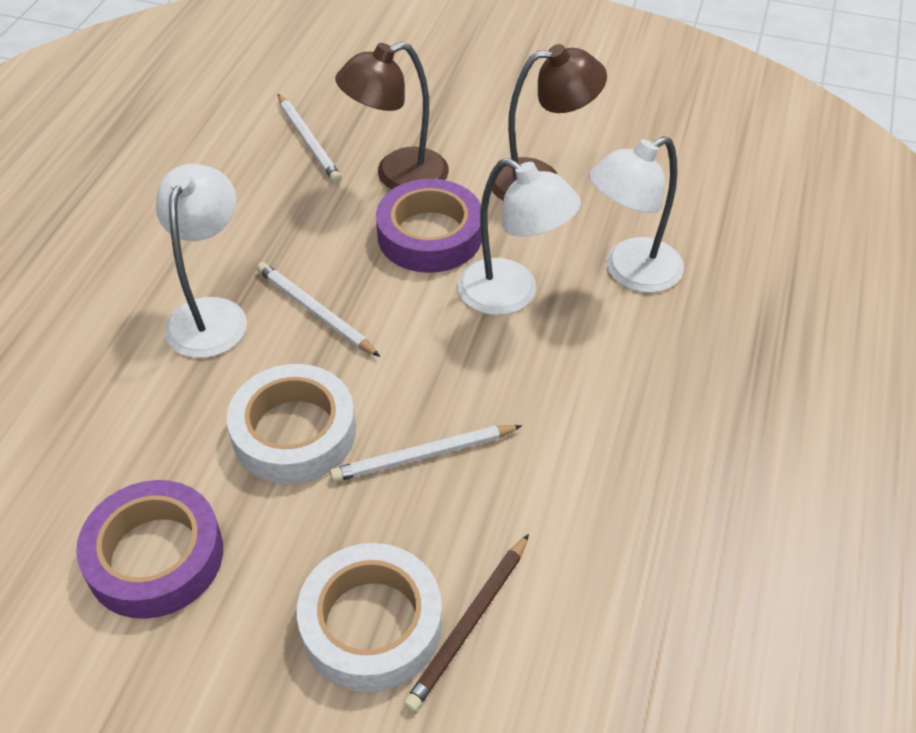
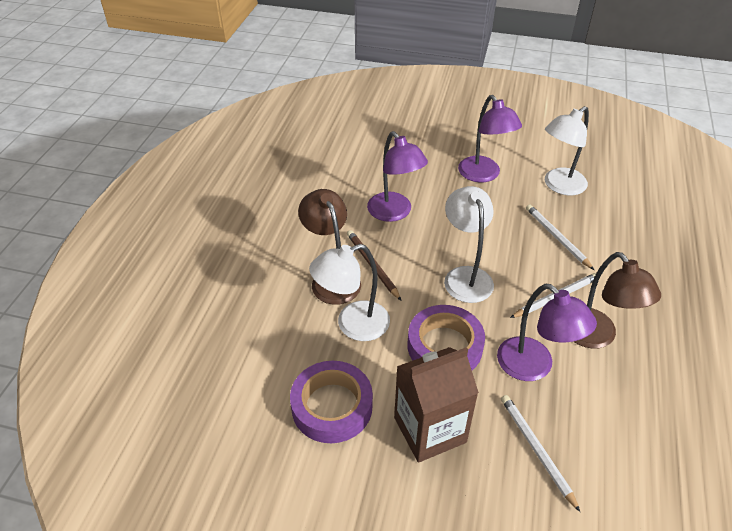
brown carton: none = 0 -> [394,347,479,463] = 1
purple lamp: none = 0 -> [367,131,428,222] [458,95,522,182] [497,284,597,381] = 3
white tape: [227,364,356,484] [297,543,442,692] = 2 -> none = 0

